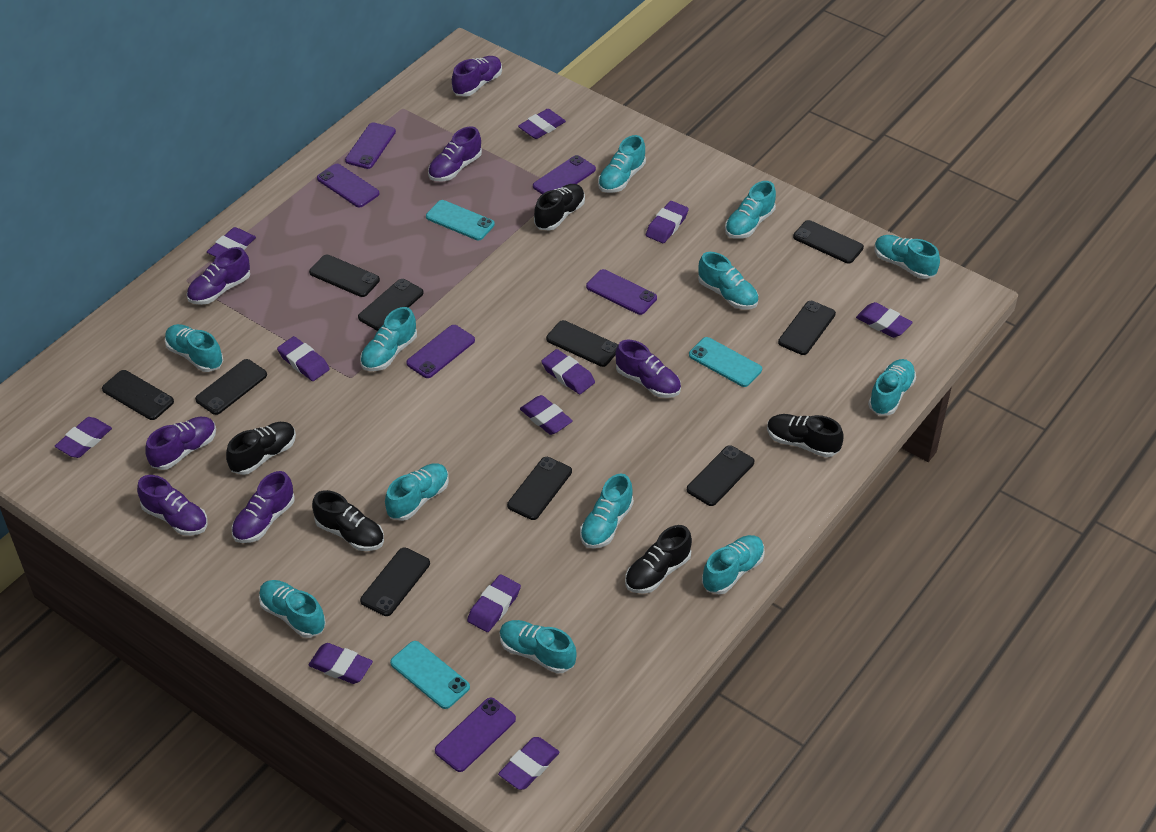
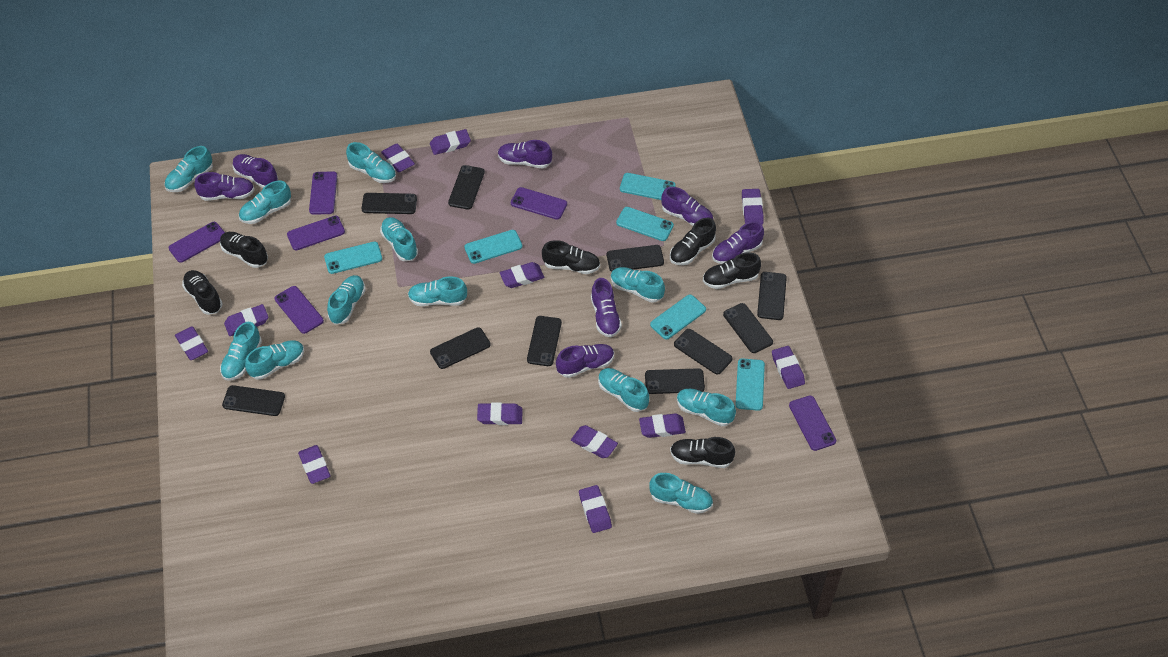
black shoe: [226,422,296,475] [312,490,384,551] [534,184,585,231] [625,525,692,594] [767,414,844,457] = 5 -> [182,270,223,315] [220,232,268,268] [542,240,600,274] [670,218,716,265] [670,437,735,468] [703,252,761,289] = 6
purple eraser: [55,417,112,458] [207,227,256,257] [277,336,330,381] [309,643,373,684] [467,574,521,632] [498,737,560,790] [518,109,566,139] [520,395,573,435] [541,349,595,394] [646,201,689,243] [856,302,913,338] = 11 -> [175,326,208,360] [224,304,268,336] [298,445,330,484] [381,144,415,172] [430,129,471,155] [477,402,523,425] [500,262,544,288] [571,425,618,458] [579,485,612,533] [639,413,686,438] [742,189,764,225] [772,346,805,389] = 12
turquoise phone: [390,641,470,709] [426,200,495,240] [689,337,762,387] = 3 -> [324,242,382,274] [464,230,522,264] [616,207,674,241] [620,173,676,200] [650,295,706,340] [736,358,765,411] = 6

